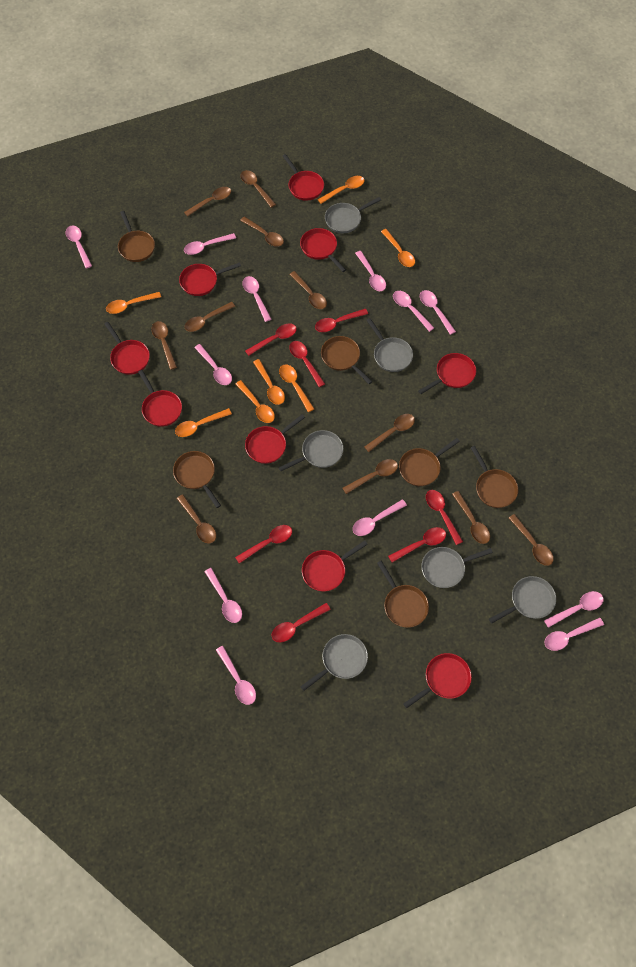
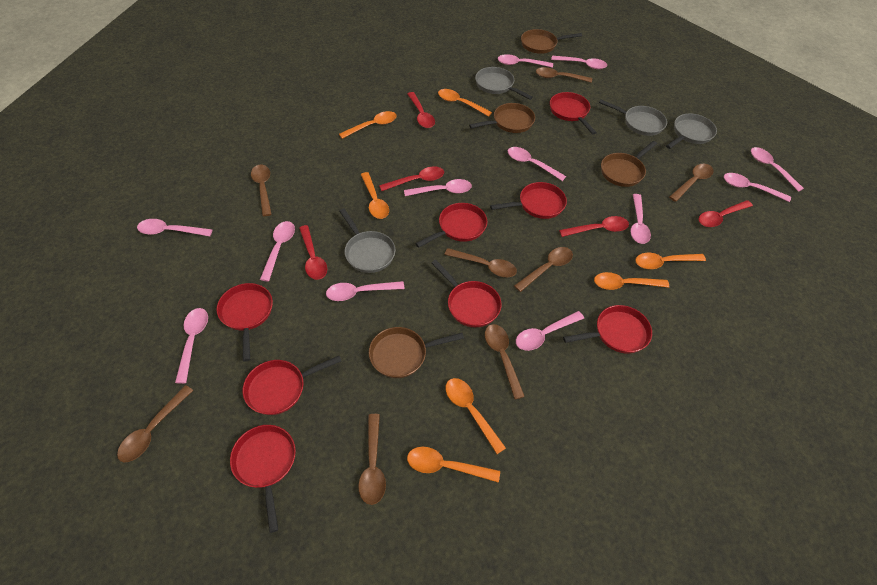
brown pan: [118,211,155,262] [173,451,221,508] [321,336,372,384] [377,561,429,628] [399,438,460,486] [471,446,518,508] = 6 -> [369,327,464,378] [469,103,535,133] [521,29,582,54] [601,141,657,187] = 4
brown spoon: [151,321,177,370] [177,494,216,543] [184,187,231,217] [185,302,235,332] [240,170,276,208] [240,217,284,247] [289,271,327,309] [342,459,398,494] [364,414,415,452] [452,491,490,544] [509,514,554,566] = 11 -> [117,385,193,462] [251,165,272,216] [358,414,386,505] [444,248,517,277] [485,324,525,399] [514,247,573,292] [536,67,592,83] [669,164,714,202] = 8
grey pan: [279,430,343,471] [300,634,368,691] [325,197,381,233] [366,318,413,372] [421,547,493,588] [489,576,556,623] = 6 -> [339,208,395,273] [475,67,533,100] [599,100,667,136] [666,113,717,149] = 4
red pan: [104,322,150,375] [138,370,182,427] [179,262,241,296] [245,414,305,464] [283,154,324,201] [300,228,346,272] [302,540,368,591] [403,653,472,708] [418,353,476,394] = 9 -> [217,283,273,361] [230,425,296,533] [243,356,341,415] [415,203,487,248] [431,260,502,327] [490,182,567,219] [550,92,597,135] [563,305,652,354] = 8
red spoon: [235,525,292,564] [245,323,297,356] [272,603,331,642] [289,341,325,387] [315,309,368,332] [388,527,446,562] [426,490,463,545] = 7 -> [299,225,327,280] [379,166,444,191] [408,92,435,128] [559,216,629,237] [699,200,753,227] = 5

